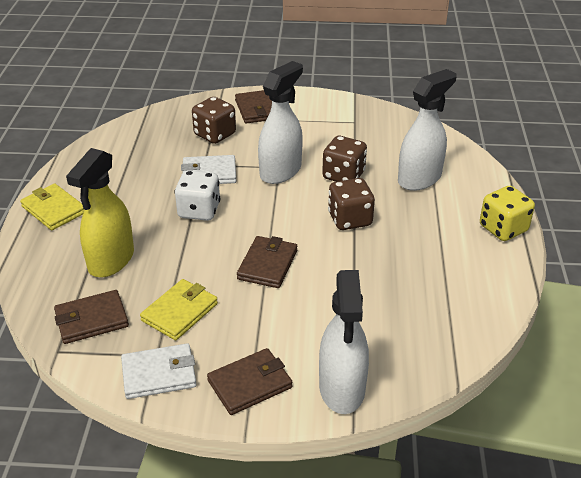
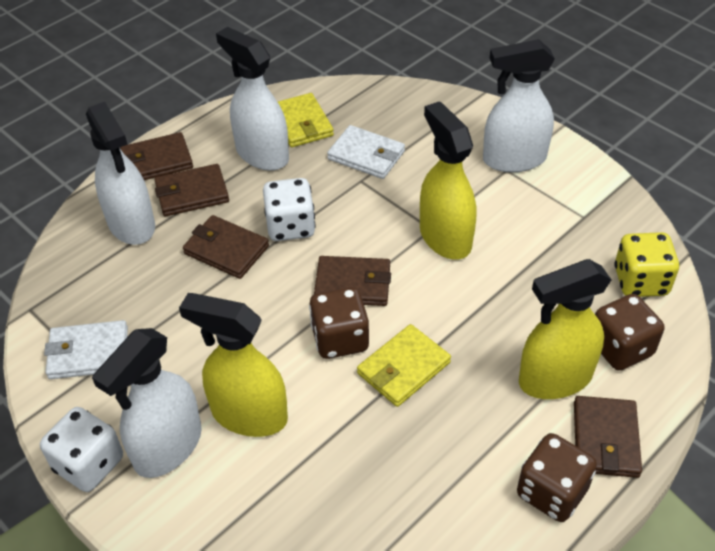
brown wallet: [54,290,129,344] [207,348,292,415] [235,90,272,124] [237,236,297,288] = 4 -> [120,132,193,180] [154,164,229,216] [183,215,269,279] [314,256,391,306] [574,396,642,478] = 5
white dice: [175,170,220,221] = 1 -> [40,407,123,492] [263,178,316,241] = 2
white spray bottle: [258,61,303,184] [319,270,369,414] [398,69,456,191] = 3 -> [86,102,155,245] [92,328,202,478] [216,27,289,171] [483,39,555,172] = 4
yellow spray bottle: [66,148,134,278] = 1 -> [179,293,288,437] [420,101,476,260] [519,259,611,399] = 3

